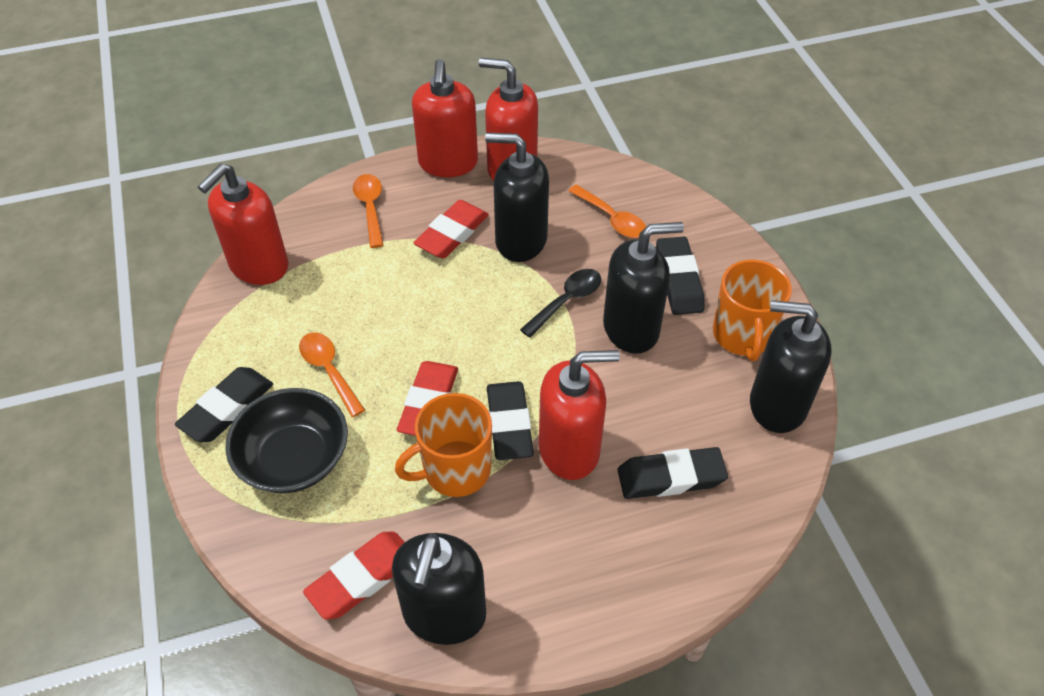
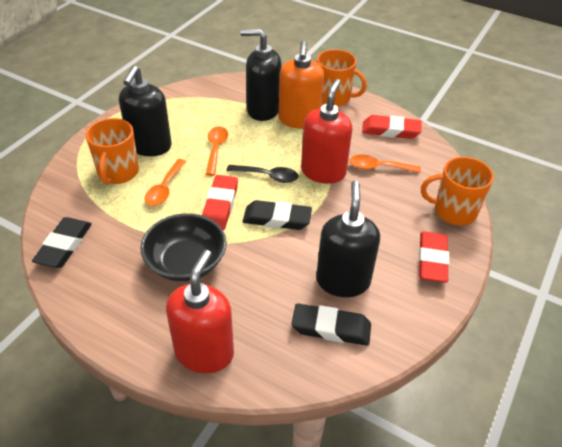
black eraser: [175,367,273,442] [487,381,534,460] [618,447,728,499] [656,236,705,315] = 4 -> [32,217,92,268] [243,200,312,230] [291,303,371,346] = 3
black soap dispenser: [392,533,486,645] [485,133,549,262] [603,222,684,354] [750,300,832,433] = 4 -> [119,65,172,156] [241,29,282,121] [316,180,380,297] = 3
orange mug: [395,393,492,497] [713,260,792,361] = 2 -> [86,118,139,185] [317,49,367,107] [421,157,494,225] = 3
orange soap dispenser: none = 0 -> [279,41,324,129] = 1
red soap dispenser: [198,163,288,285] [412,59,478,177] [479,58,538,181] [539,350,620,480] = 4 -> [166,250,234,373] [301,79,352,184] = 2

